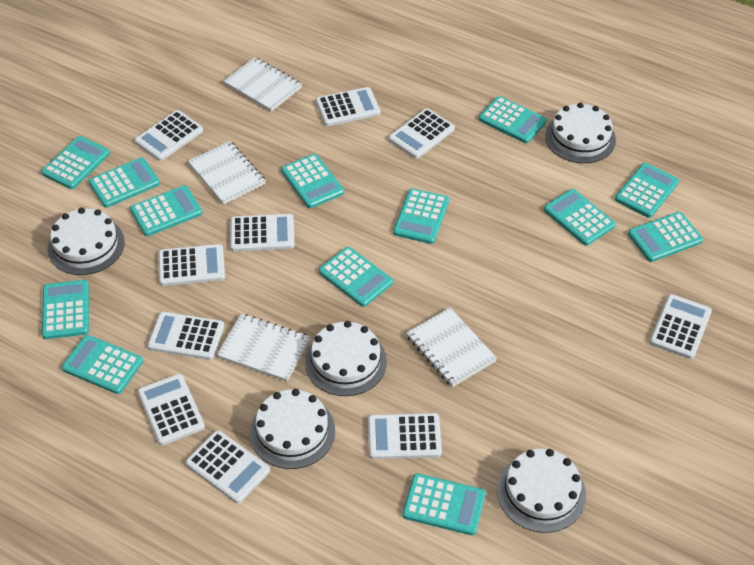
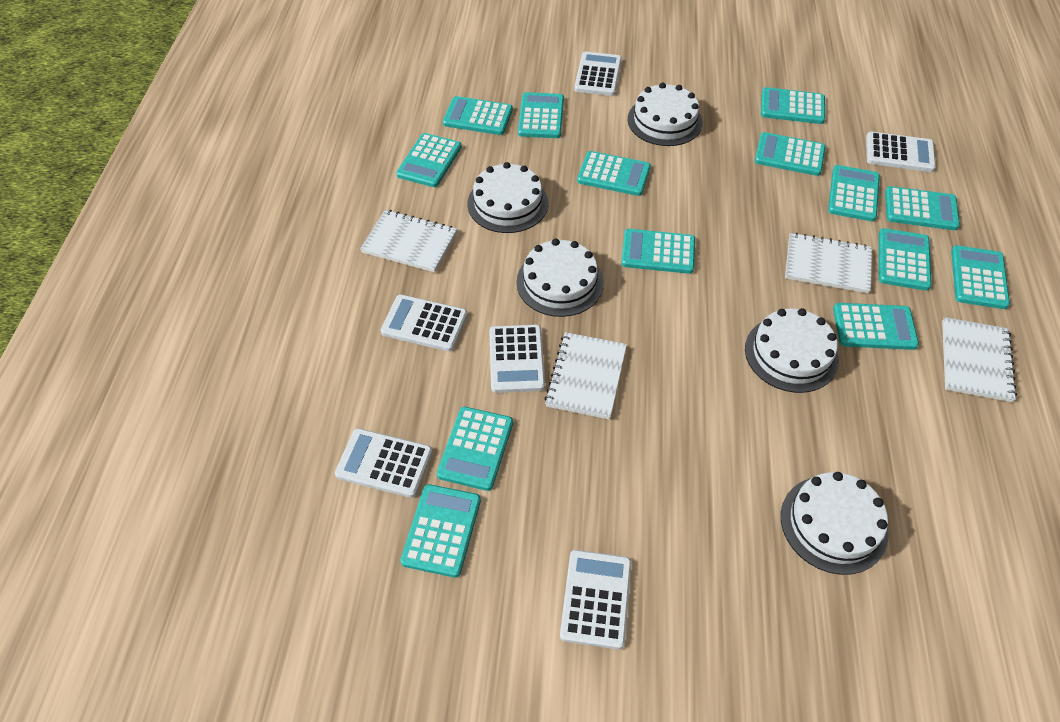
turquoise calculator: [41,136,110,189] [42,280,89,339] [62,335,143,394] [89,158,160,208] [130,185,202,236] [281,154,344,208] [319,247,393,307] [393,189,449,244] [403,473,485,535] [479,96,547,143] [544,189,616,246] [615,163,679,218] [628,212,703,262] = 13 -> [396,133,462,187] [401,484,481,578] [437,407,513,491] [443,96,513,135] [518,92,564,138] [577,151,651,196] [621,229,695,274] [755,132,826,176] [761,87,825,124] [828,165,880,221] [833,303,919,350] [879,228,932,291] [885,186,960,230] [951,245,1010,309] = 14
white calculator: [135,110,203,161] [138,374,205,445] [148,312,224,360] [158,244,225,286] [186,430,270,503] [230,214,295,252] [316,87,380,126] [368,413,442,459] [389,108,455,159] [650,294,712,359] = 10 -> [335,428,433,498] [381,294,467,351] [489,325,545,393] [560,550,632,649] [574,52,622,96] [866,132,936,172] = 6

